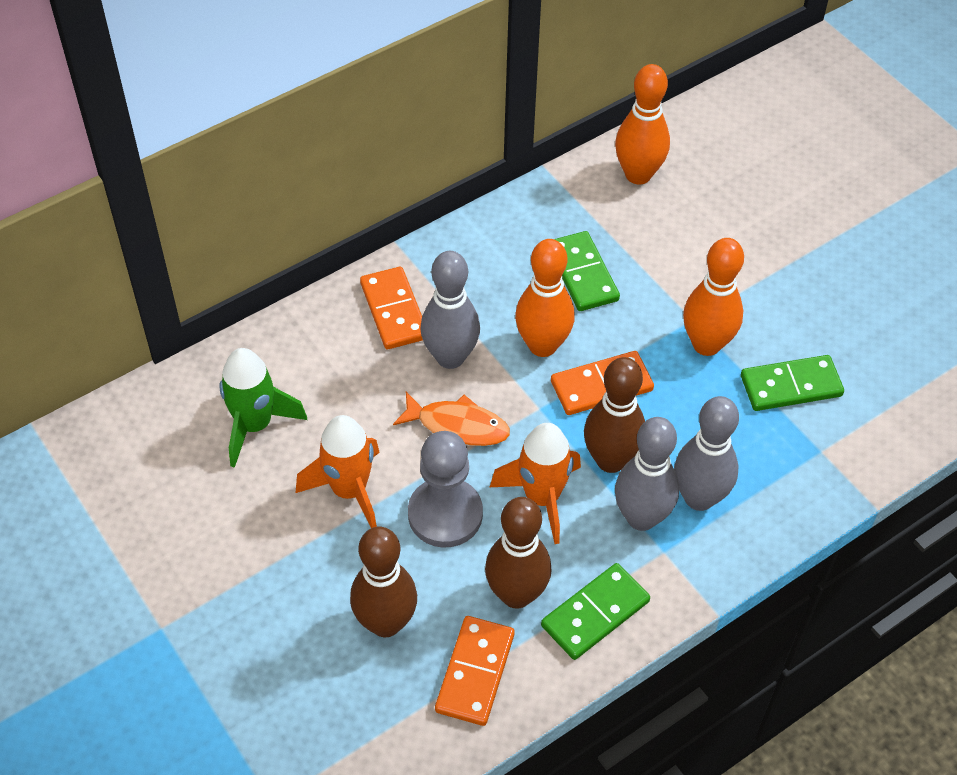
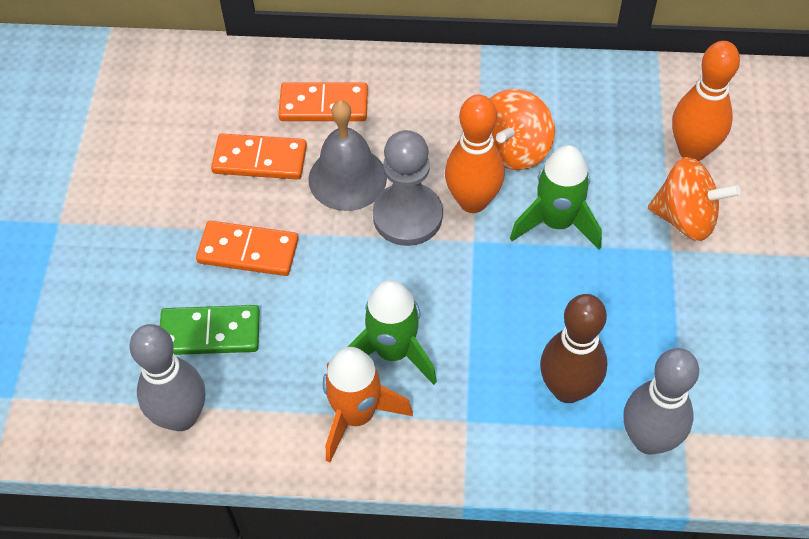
brown bowling pin: [350,527,417,637] [485,497,552,609] [584,357,645,473] = 3 -> [540,294,607,403] = 1
green domino: [541,563,650,660] [555,231,620,311] [741,355,844,411] = 3 -> [160,305,260,355] = 1
green rocket: [220,348,307,468] = 1 -> [348,280,437,385] [510,145,602,250] = 2
grey bell: none = 0 -> [308,100,387,211] = 1
grey bowling pin: [420,251,480,369] [615,417,679,531] [674,396,739,511] = 3 -> [130,324,205,431] [623,348,699,455] = 2
orange bowling pin: [515,239,575,357] [615,64,670,184] [683,238,744,356] = 3 -> [445,94,505,213] [672,41,740,161] = 2
orange fish: [393,392,510,446] = 1 -> none = 0
orange rocket: [296,415,380,528] [490,423,581,544] = 2 -> [323,347,413,463] = 1
orange spinning top: none = 0 -> [489,89,555,170] [648,157,741,241] = 2

